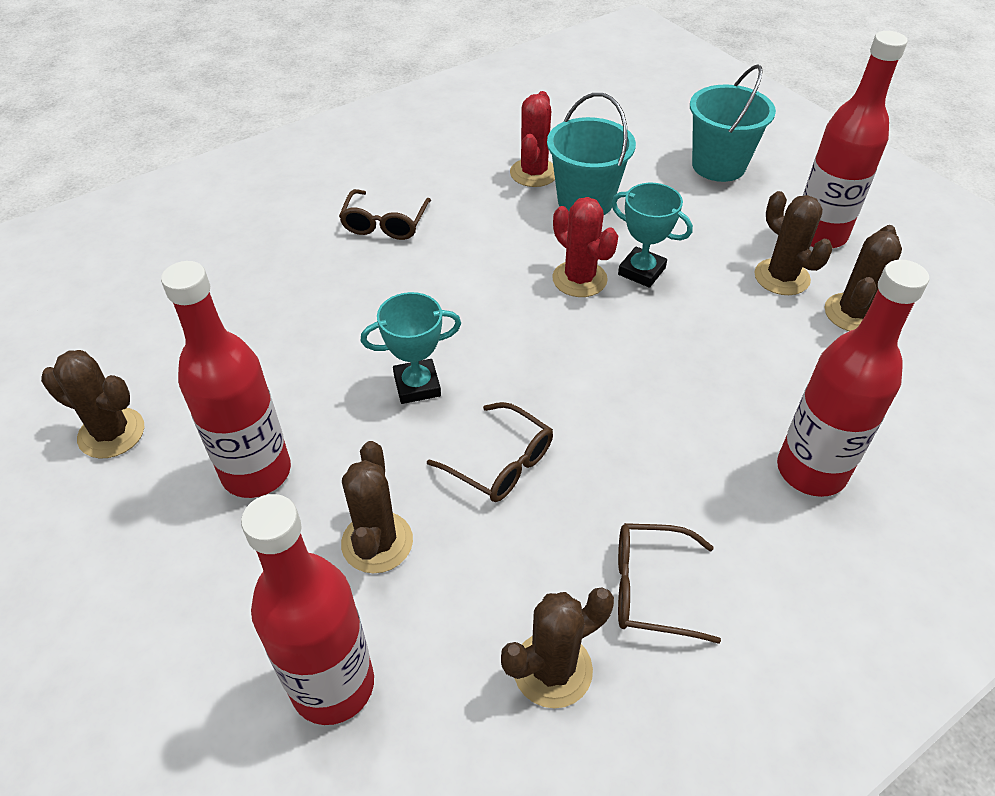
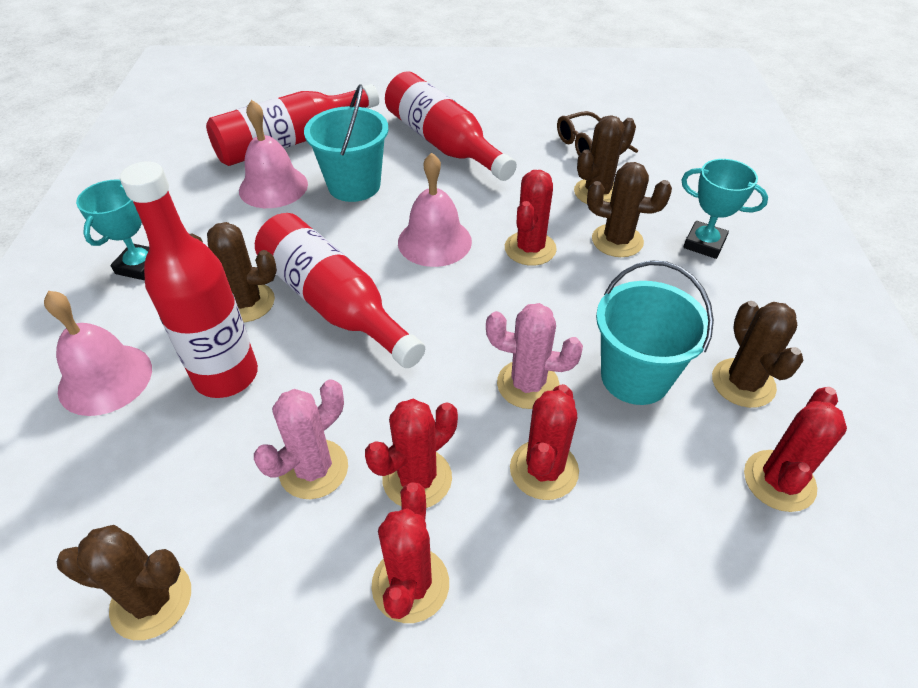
brown glasses: [339,189,431,240] [427,402,553,502] [618,523,721,644] = 3 -> [557,111,638,156] = 1
pink bell: none = 0 -> [44,291,152,416] [239,100,308,208] [398,153,472,267] = 3
pink cactus: none = 0 -> [254,379,348,499] [486,303,583,409] = 2
red cactus: [510,91,555,187] [552,197,618,297] = 2 -> [365,399,458,508] [371,482,449,623] [505,170,557,266] [510,384,579,500] [744,387,847,512] = 5

